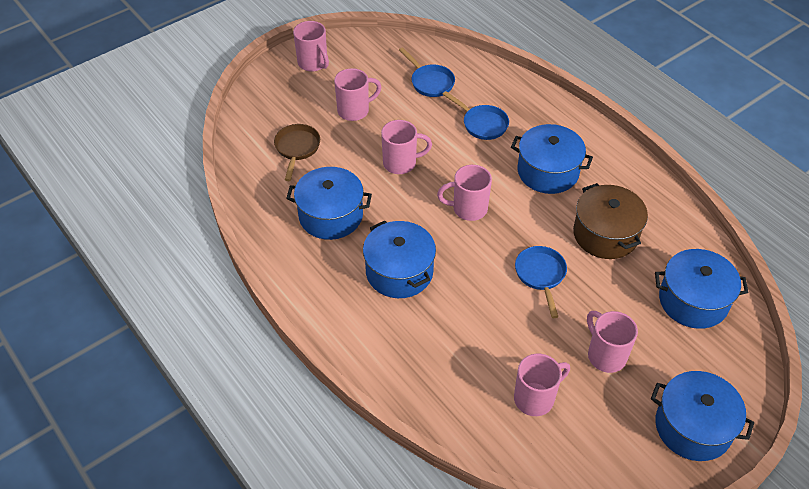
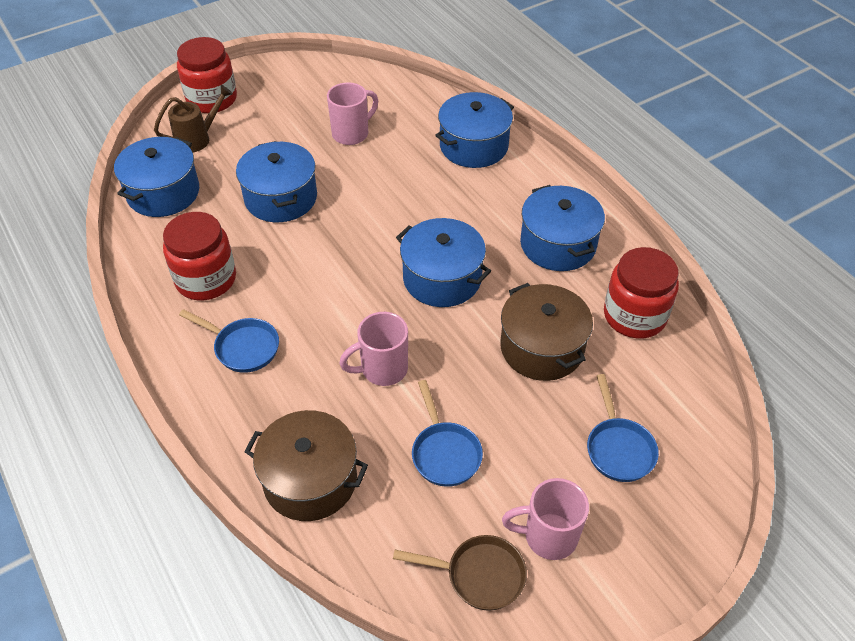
brown pot: [573,183,648,259] = 1 -> [244,410,368,521] [500,283,593,381] = 2
brown watering can: none = 0 -> [154,85,233,152] = 1
pink mug: [293,21,329,72] [334,68,381,121] [381,120,432,174] [437,165,492,221] [514,354,570,416] [587,311,638,373] = 6 -> [327,82,378,145] [339,312,408,386] [502,478,589,560] = 3
red jar: none = 0 -> [163,212,236,300] [177,37,237,113] [604,247,679,339] = 3

